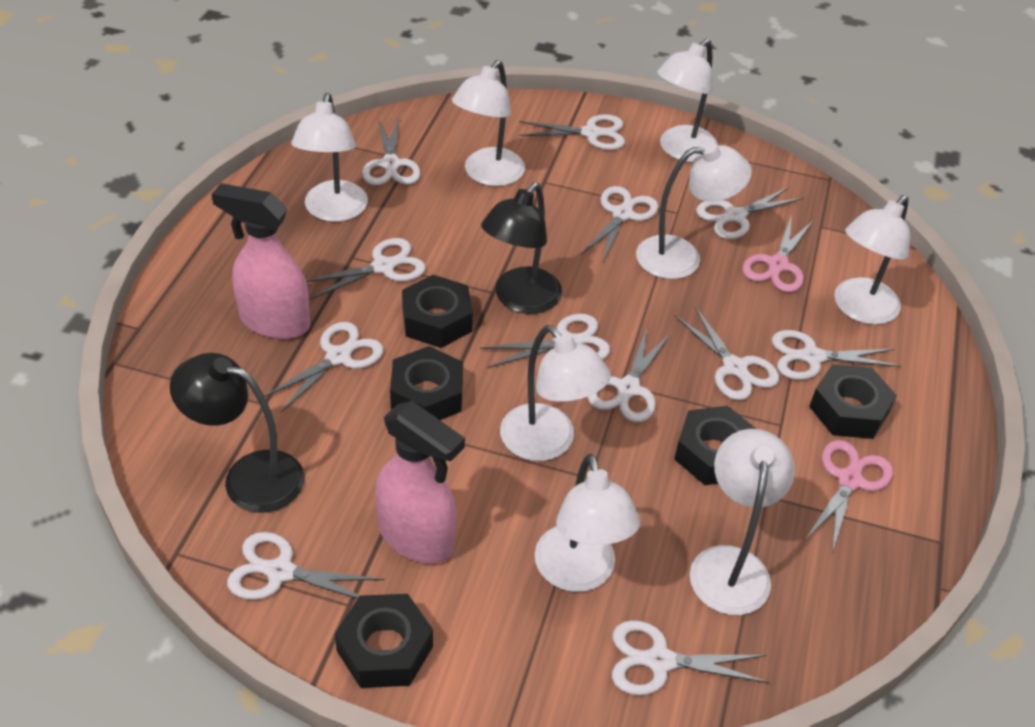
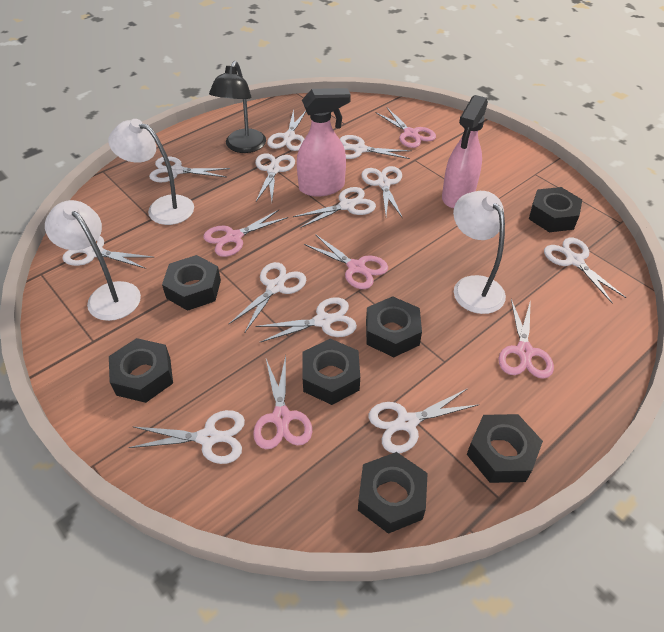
black lamp: [170,353,305,513] [481,182,562,314] = 2 -> [209,61,266,153] = 1
black nut: [335,594,433,688] [390,346,463,420] [402,275,473,348] [674,406,756,485] [809,364,897,439] = 5 -> [109,338,173,403] [162,255,221,311] [303,339,360,405] [358,452,428,534] [366,296,422,357] [467,414,543,483] [529,187,582,232] = 7
pink scissors: [742,214,813,293] [805,440,893,552] = 2 -> [204,209,288,257] [253,356,312,449] [304,234,388,289] [376,108,436,148] [498,299,554,379] = 5
white lamp: [291,93,368,222] [452,60,525,186] [500,325,611,461] [535,454,640,592] [636,143,752,279] [657,39,718,162] [690,429,795,615] [834,195,910,325] = 8 -> [45,200,141,321] [108,119,194,225] [453,191,506,314] = 3

